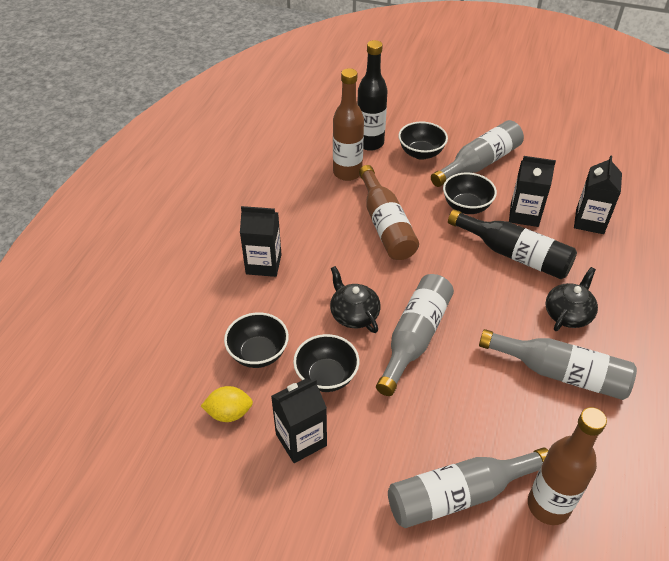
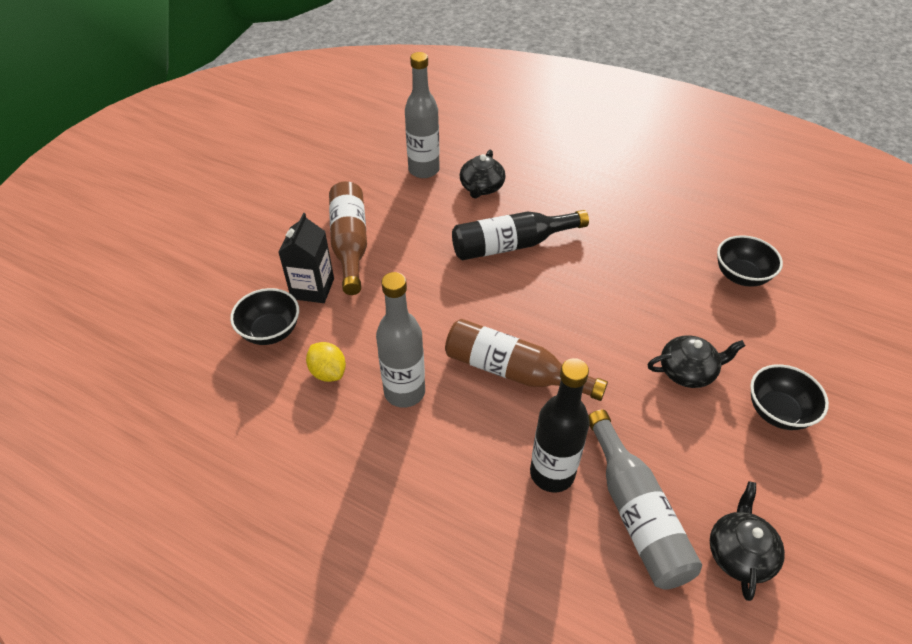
black bowl: [224,312,289,368] [293,334,359,392] [398,122,448,160] [443,172,497,214] = 4 -> [230,288,299,345] [717,235,783,287] [750,364,829,430] = 3
black carton: [240,206,282,277] [271,378,327,463] [509,156,556,227] [574,155,622,234] = 4 -> [278,213,334,303] = 1
black teapot: [330,266,381,333] [546,267,598,331] = 2 -> [460,150,506,198] [648,335,745,388] [710,481,785,601] = 3
brown bottle: [333,68,364,181] [359,165,419,260] [528,407,607,525] = 3 -> [329,181,367,295] [445,319,608,401] = 2
grey bottle: [376,274,454,396] [388,448,549,528] [431,120,524,187] [479,329,637,400] = 4 -> [376,272,425,408] [405,52,440,178] [589,410,702,590] = 3

